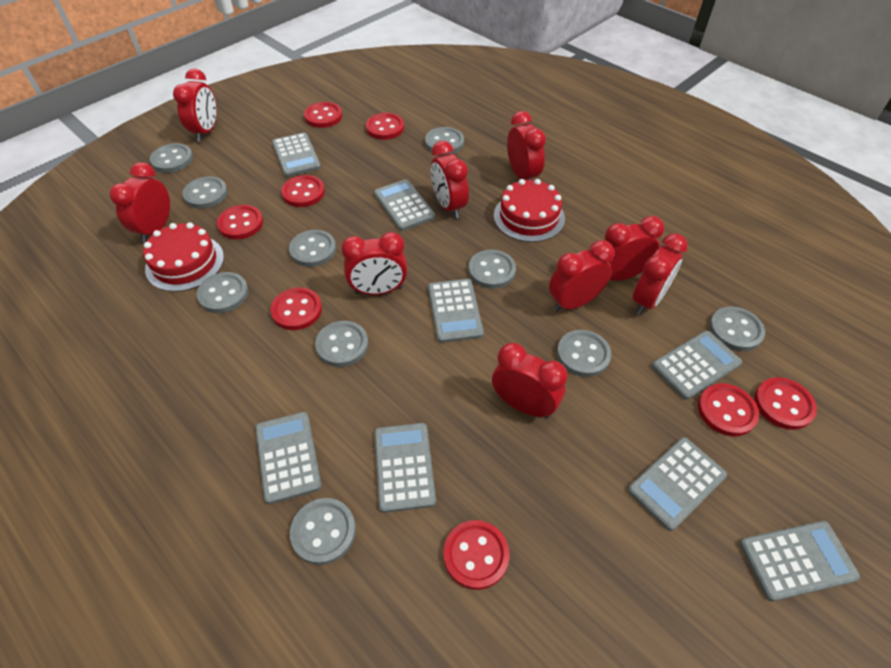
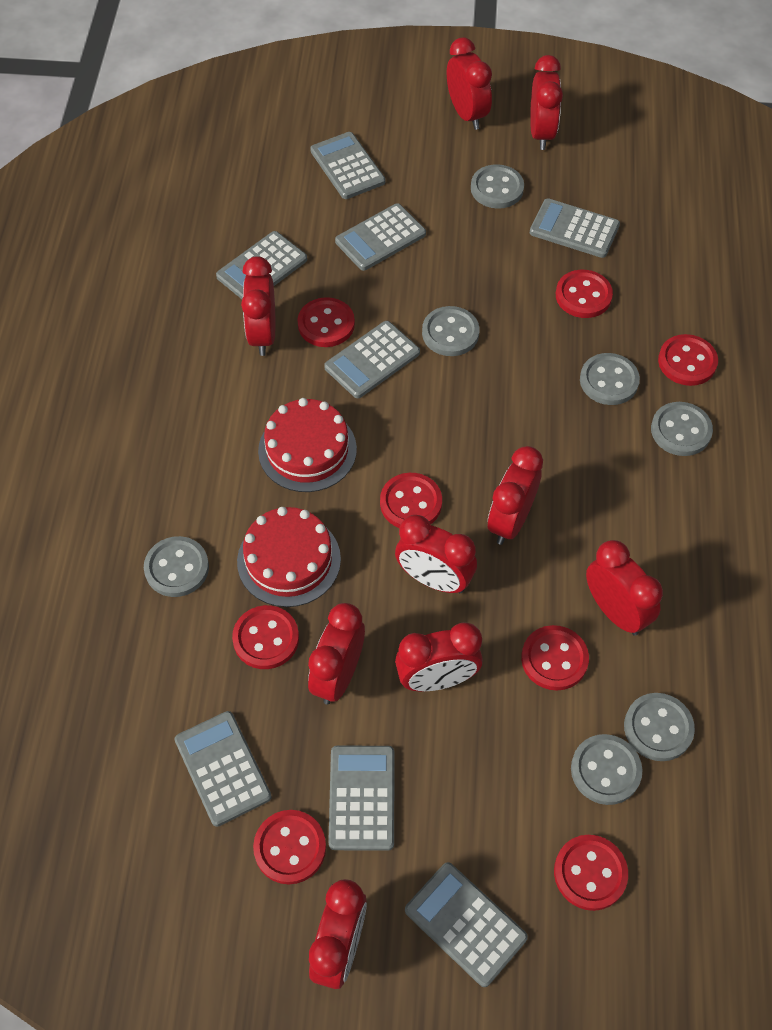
grey button: [150,143,193,173] [182,176,228,209] [196,272,248,313] [289,230,336,267] [290,498,356,565] [315,321,368,367] [425,127,464,155] [468,250,516,289] [557,330,611,377] [709,307,765,351] = 10 -> [144,536,209,597] [422,306,480,356] [471,164,524,209] [571,734,642,805] [580,353,640,405] [624,693,695,761] [651,402,713,456] = 7

